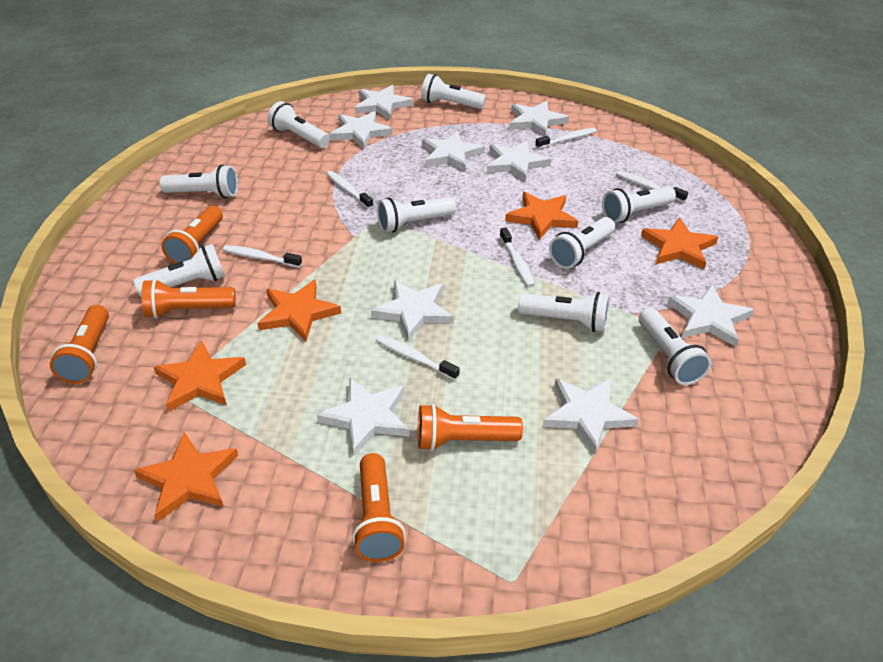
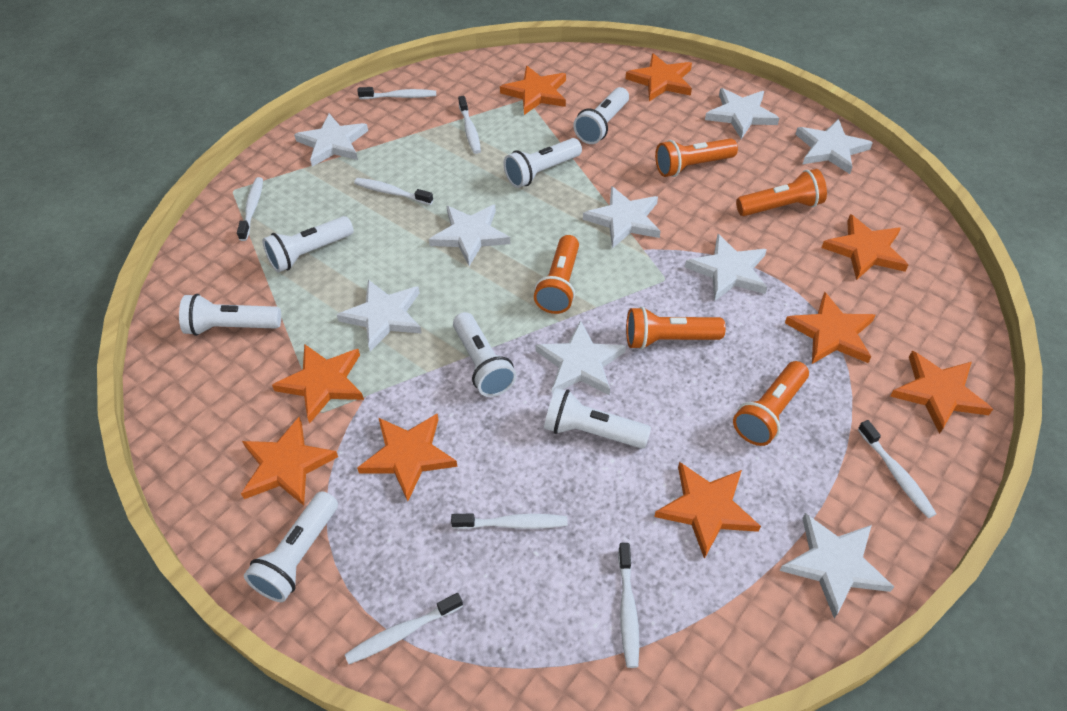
orange star: [134,432,238,521] [154,340,246,412] [257,280,341,341] [505,192,578,240] [641,218,718,269] = 5 -> [241,417,338,506] [272,344,364,423] [357,414,458,501] [500,66,566,115] [626,53,692,101] [654,462,761,559] [785,292,876,364] [822,214,908,280] [890,351,993,434] = 9
white flashlight: [133,244,225,297] [160,165,238,198] [268,101,330,148] [377,197,456,232] [421,74,486,109] [518,292,610,332] [549,217,615,269] [602,186,676,223] [639,308,712,385] = 9 -> [179,294,281,336] [244,491,338,602] [262,216,354,273] [453,312,517,397] [503,138,582,188] [544,388,651,449] [573,87,629,144] = 7
white toothbrush: [223,245,302,268] [326,171,374,209] [375,335,460,380] [500,227,535,287] [535,128,597,149] [616,171,688,203] = 6 -> [237,177,263,241] [345,593,463,664] [354,178,433,205] [357,87,436,99] [451,513,568,529] [458,96,481,154] [618,543,639,668] [858,420,936,518] = 8

